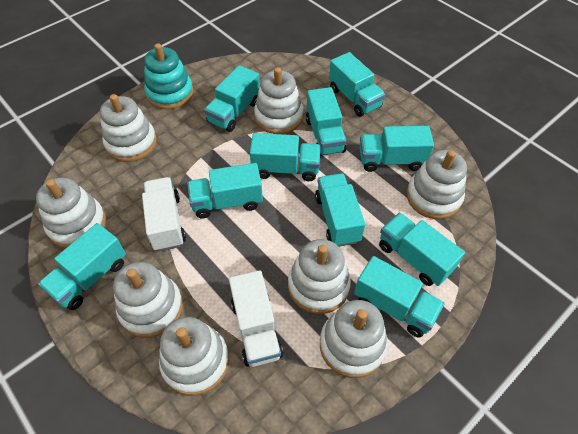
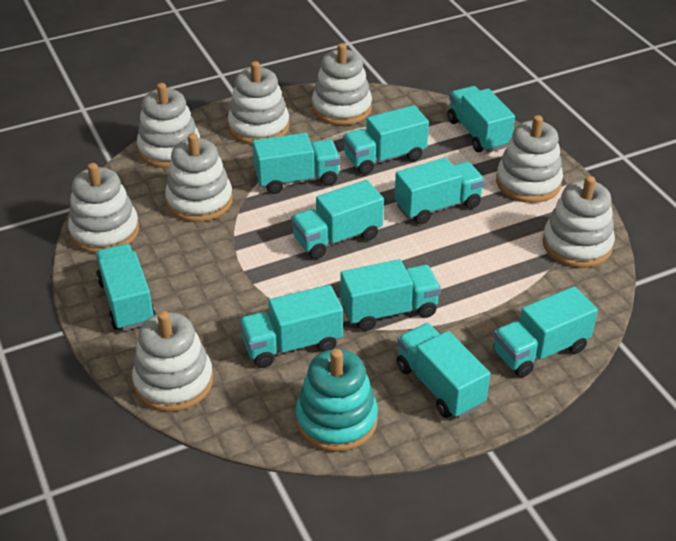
white truck: [142,177,186,251] [229,270,283,367] = 2 -> none = 0

